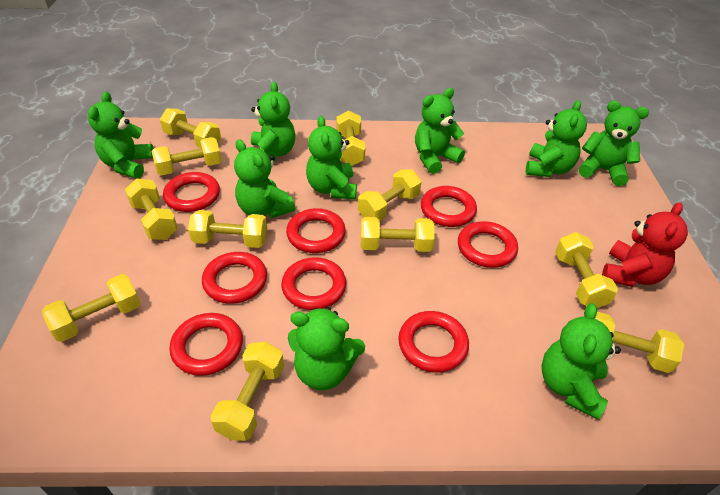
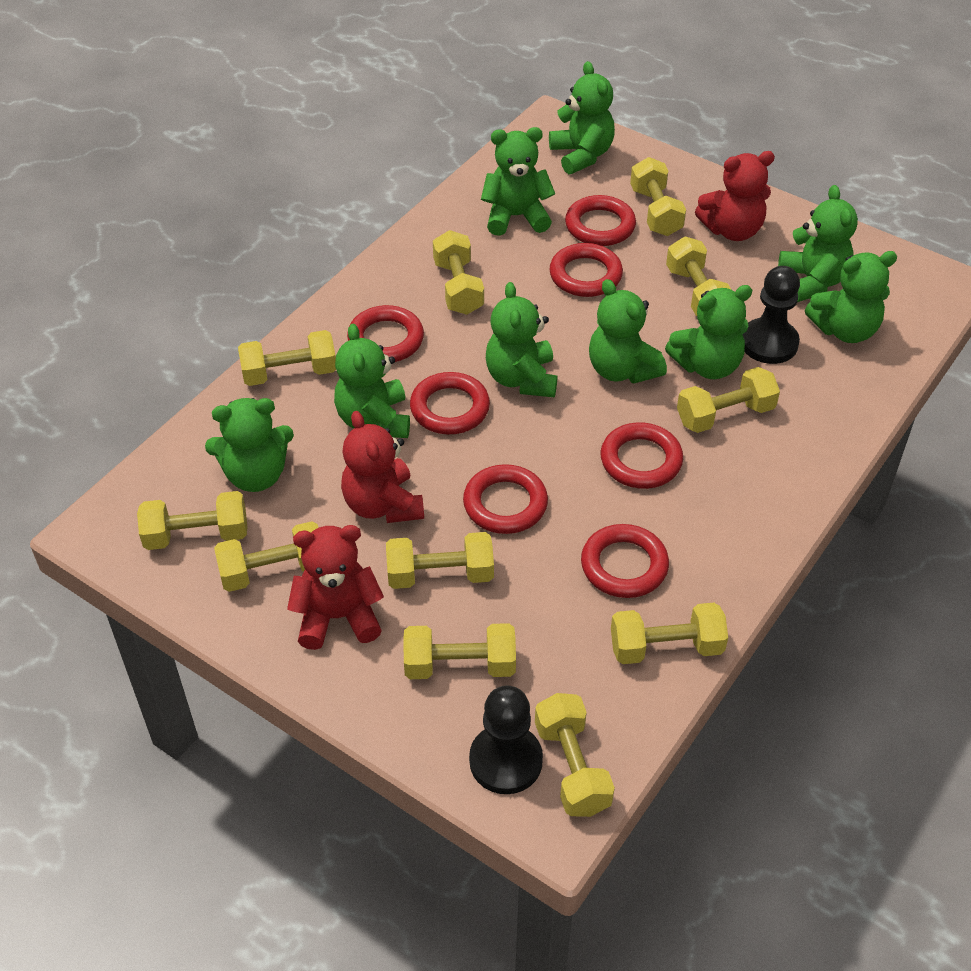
black pawn: none = 0 -> [469,685,543,794] [742,266,800,364] = 2
red ring: [163,172,220,212] [169,313,243,376] [202,252,267,304] [281,257,346,310] [286,208,346,253] [398,311,469,373] [421,186,477,227] [458,221,518,268] = 8 -> [347,305,424,362] [410,372,490,434] [463,464,548,534] [549,243,623,297] [565,195,636,246] [581,524,669,598] [600,422,683,489] = 7
red teddy bear: [602,202,688,287] = 1 -> [287,525,384,650] [341,411,424,523] [695,151,775,241] = 3

